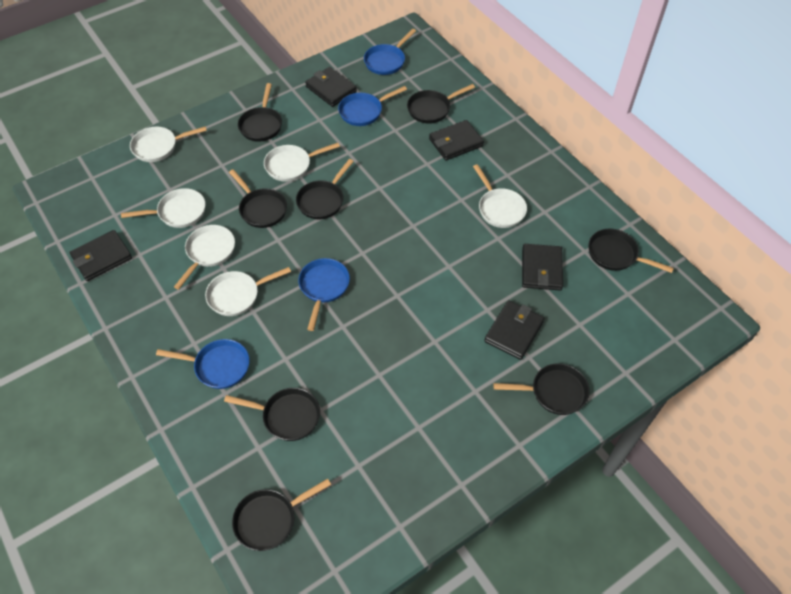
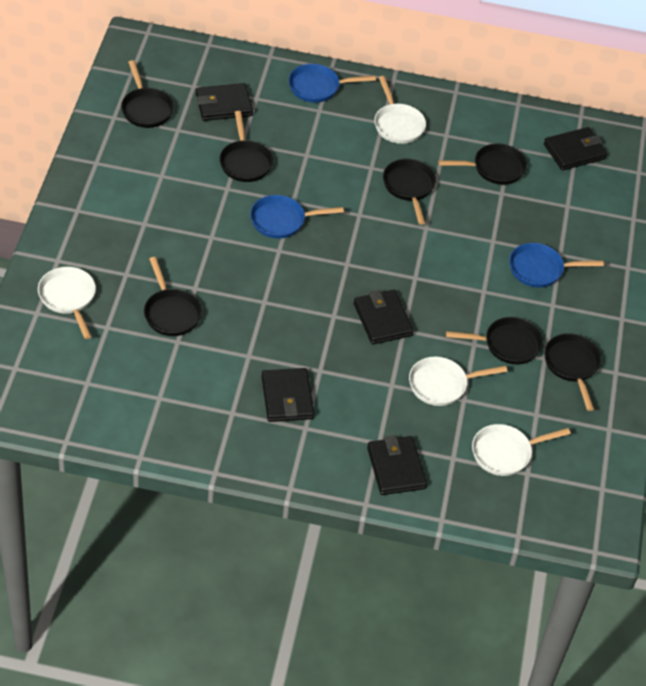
black pan: [224,388,320,441] [229,169,287,228] [232,479,331,551] [238,83,282,142] [296,159,354,219] [407,84,475,124] [493,363,590,415] [588,229,674,273] = 8 -> [121,60,174,128] [144,257,202,336] [219,111,273,182] [383,159,436,225] [438,143,527,185] [446,317,543,365] [544,333,601,411] = 7
blue pan: [156,339,249,389] [298,258,350,331] [338,86,407,126] [364,29,416,75] = 4 -> [250,195,344,239] [289,64,376,103] [509,243,604,288] = 3
white pan: [121,188,205,228] [130,126,207,162] [174,225,235,290] [205,267,291,316] [264,143,340,182] [473,164,527,228] = 6 -> [38,267,96,339] [374,76,426,144] [409,357,507,406] [472,424,571,476] = 4

